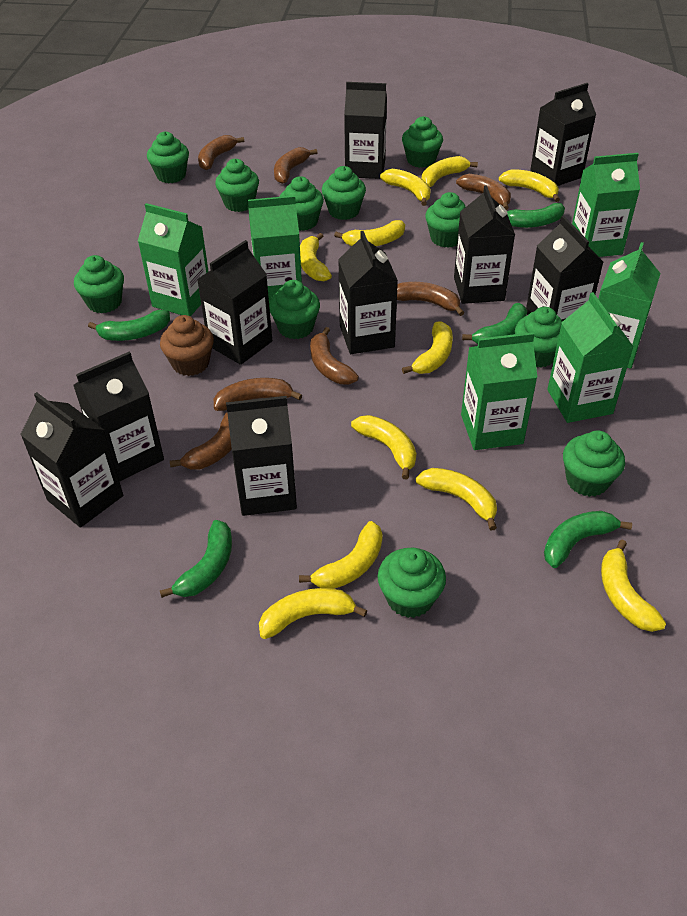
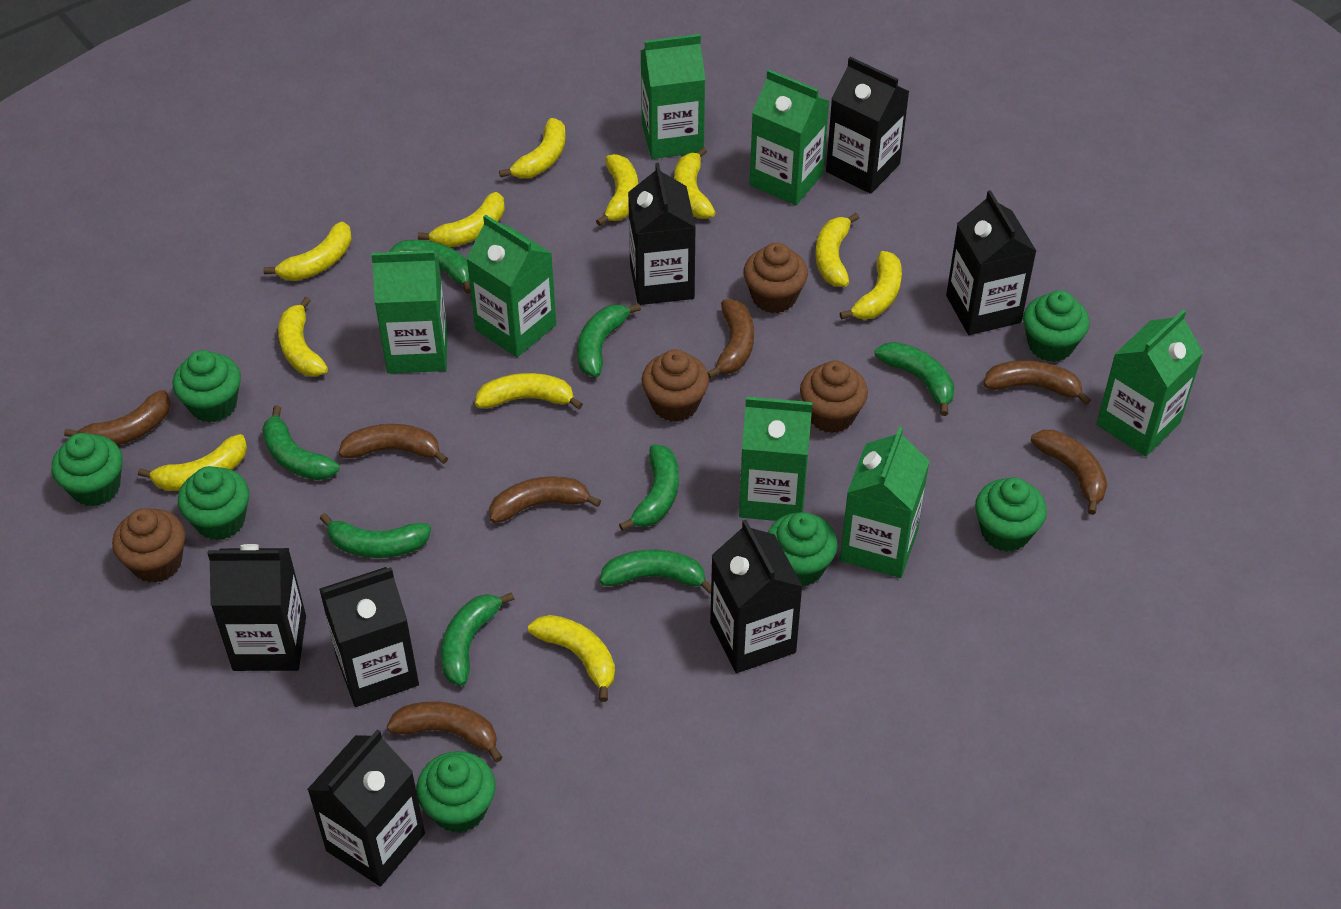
black carton: [20,392,123,528] [73,352,164,482] [197,240,272,365] [226,396,297,516] [338,231,398,354] [344,82,387,179] [454,186,515,304] [526,216,603,322] [530,83,596,186] = 9 -> [207,544,306,671] [307,729,425,887] [319,567,419,707] [628,163,696,305] [710,520,803,673] [826,57,909,194] [946,190,1036,335] = 7
brown cupcake: [160,315,214,376] = 1 -> [112,508,185,583] [642,349,709,422] [744,243,808,313] [800,361,868,433] = 4
green banana: [88,310,170,341] [160,520,232,598] [462,303,527,344] [507,203,565,228] [544,511,632,568] = 5 -> [262,406,340,480] [320,513,431,558] [389,240,471,294] [441,592,514,686] [577,303,641,377] [600,549,711,594] [619,444,679,531] [875,342,954,416] = 8
green carton: [138,203,209,317] [248,195,302,302] [461,332,537,450] [547,292,634,423] [572,153,640,257] [598,242,660,369] = 6 -> [371,250,448,373] [466,215,556,357] [641,34,705,159] [739,397,813,521] [750,69,829,205] [840,426,930,578] [1096,310,1203,456] = 7
green cupcake: [74,255,124,313] [147,131,189,183] [215,159,259,212] [269,280,320,339] [280,176,324,231] [322,166,366,220] [378,548,446,618] [402,116,443,168] [425,192,466,248] [515,307,562,367] [563,431,625,497] = 11 -> [52,433,123,507] [173,350,241,423] [178,466,249,540] [416,751,496,833] [768,512,838,586] [975,478,1047,552] [1023,290,1089,362] = 7

